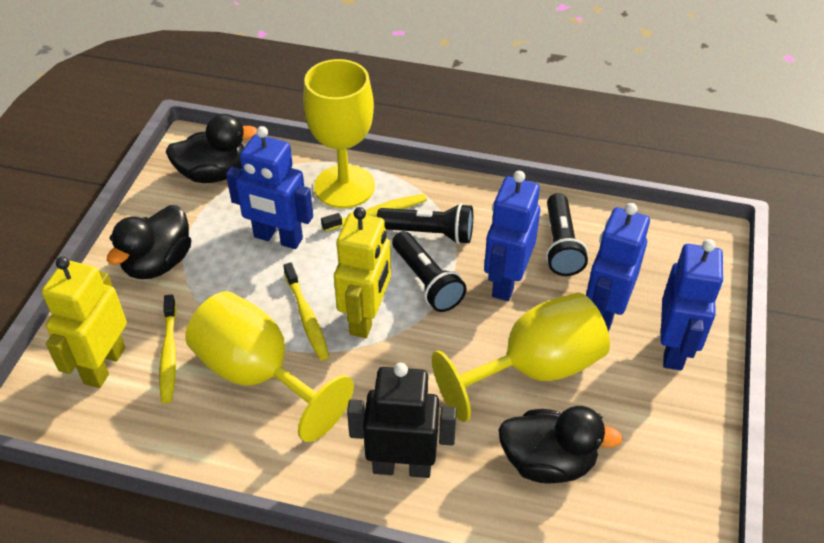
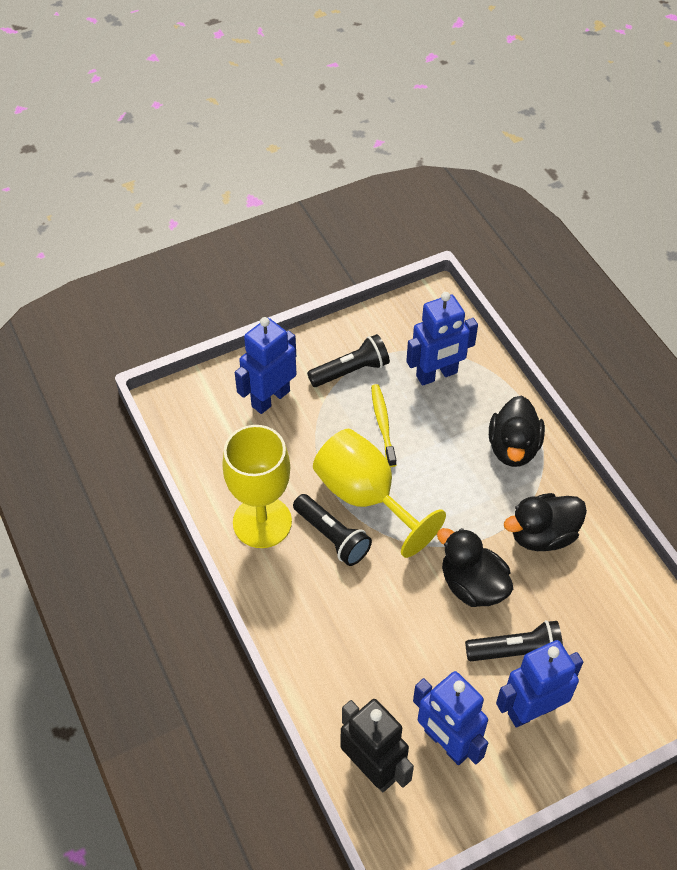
yellow goblet: [185,291,354,442] [303,59,375,208] [432,292,610,422] = 3 -> [222,425,292,548] [313,429,446,558] = 2
yellow robot: [42,256,127,388] [334,207,391,338] = 2 -> none = 0
yellow toothbrush: [159,295,177,403] [283,262,329,360] [321,194,427,232] = 3 -> [371,384,396,467] = 1

